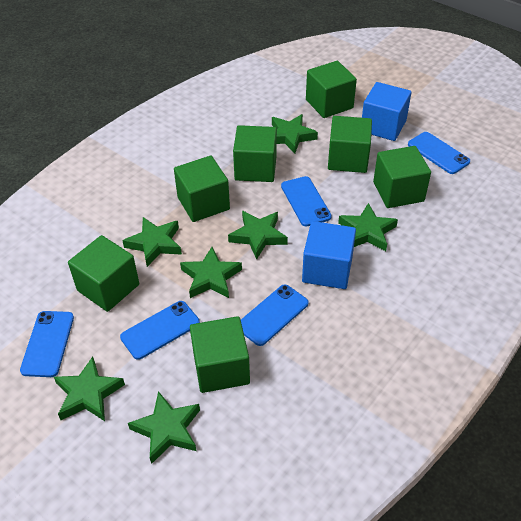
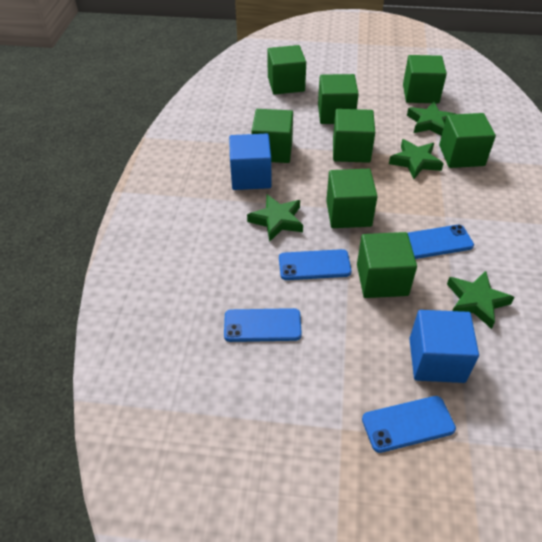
blue phone: [20,311,74,377] [120,301,200,360] [241,284,309,346] [281,176,332,227] [408,132,470,174] = 5 -> [224,308,302,342] [279,249,352,280] [362,396,456,453] [408,225,474,259] = 4
green cube: [68,235,139,312] [174,156,230,222] [190,316,250,393] [233,125,277,182] [306,61,357,118] [328,116,372,173] [373,146,431,208] = 7 -> [251,109,293,163] [267,45,306,95] [318,74,359,124] [326,169,378,228] [333,109,375,163] [357,232,417,298] [403,55,447,103] [439,113,496,168] = 8
green star: [54,357,125,421] [122,217,182,267] [128,391,200,464] [180,247,242,298] [228,211,288,260] [272,114,318,154] [338,203,398,251] = 7 -> [247,195,303,242] [389,139,444,179] [407,102,456,136] [447,271,515,329] = 4

